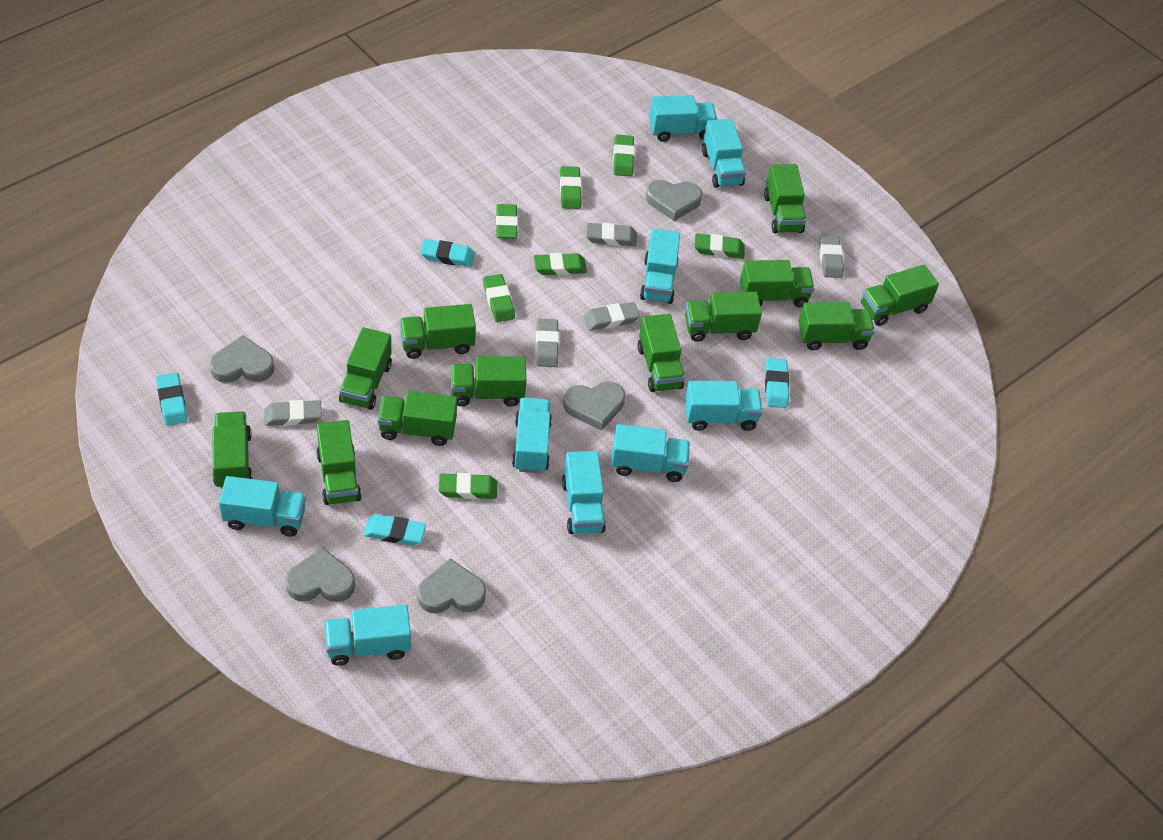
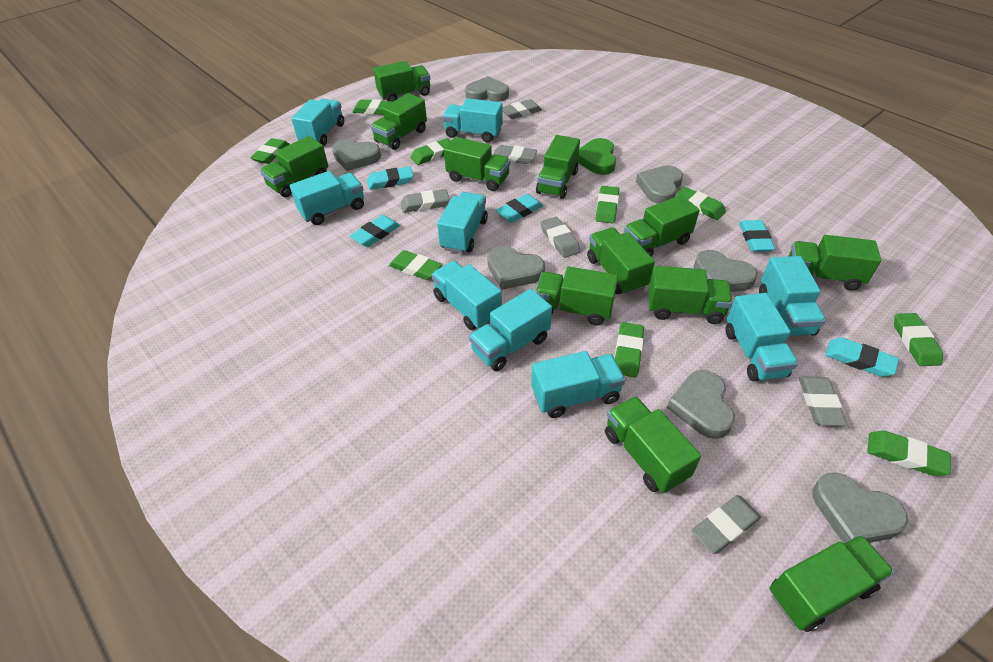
green eraser: [439,473,497,499] [483,274,515,322] [496,204,518,239] [534,253,587,275] [560,166,582,209] [613,135,635,176] [695,233,745,259] = 7 -> [250,138,290,164] [352,99,393,115] [389,250,442,280] [410,138,451,165] [595,186,619,223] [615,322,644,377] [676,187,726,220] [867,431,951,476] [894,313,943,366] = 9
green heart: none = 0 -> [577,138,616,175] = 1
grey eraser: [264,400,322,426] [536,319,559,367] [583,302,640,331] [586,223,637,246] [819,233,844,278] = 5 -> [401,189,449,213] [493,145,537,164] [502,99,542,119] [540,217,581,258] [692,495,761,554] [799,376,847,426] = 6
grey heart: [210,335,274,383] [285,547,355,602] [417,558,486,613] [563,381,625,431] [645,180,703,221] = 5 -> [332,139,381,171] [465,76,509,102] [487,246,545,290] [636,165,683,204] [667,370,735,439] [694,250,758,292] [812,472,908,544] = 7
turquoise eraser: [156,372,188,426] [363,514,426,546] [420,239,475,267] [765,358,789,408] = 4 -> [350,215,400,247] [367,166,414,190] [495,194,543,223] [739,220,775,252] [825,337,899,377] = 5

